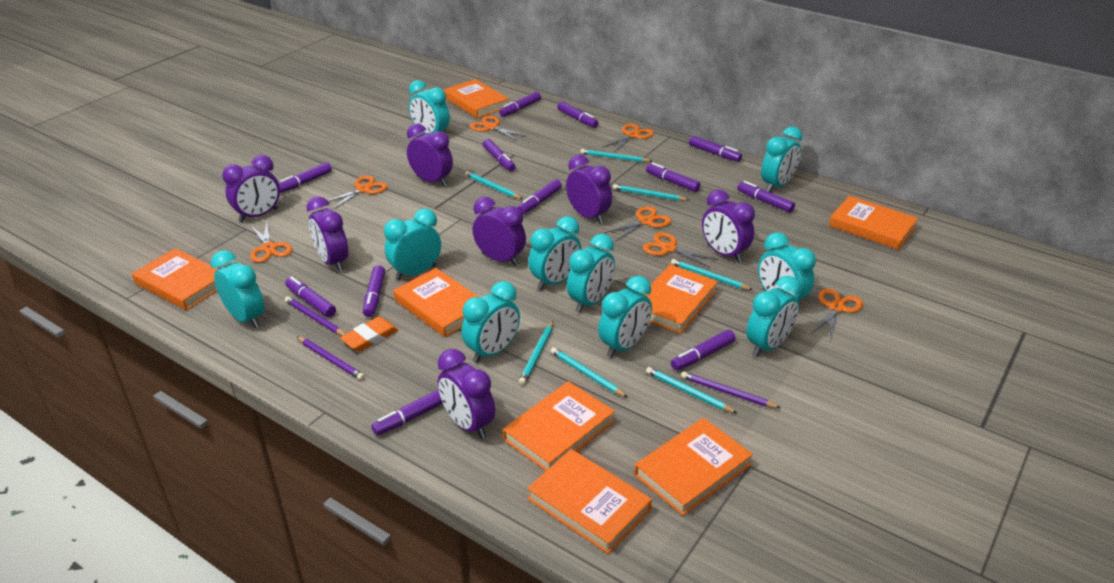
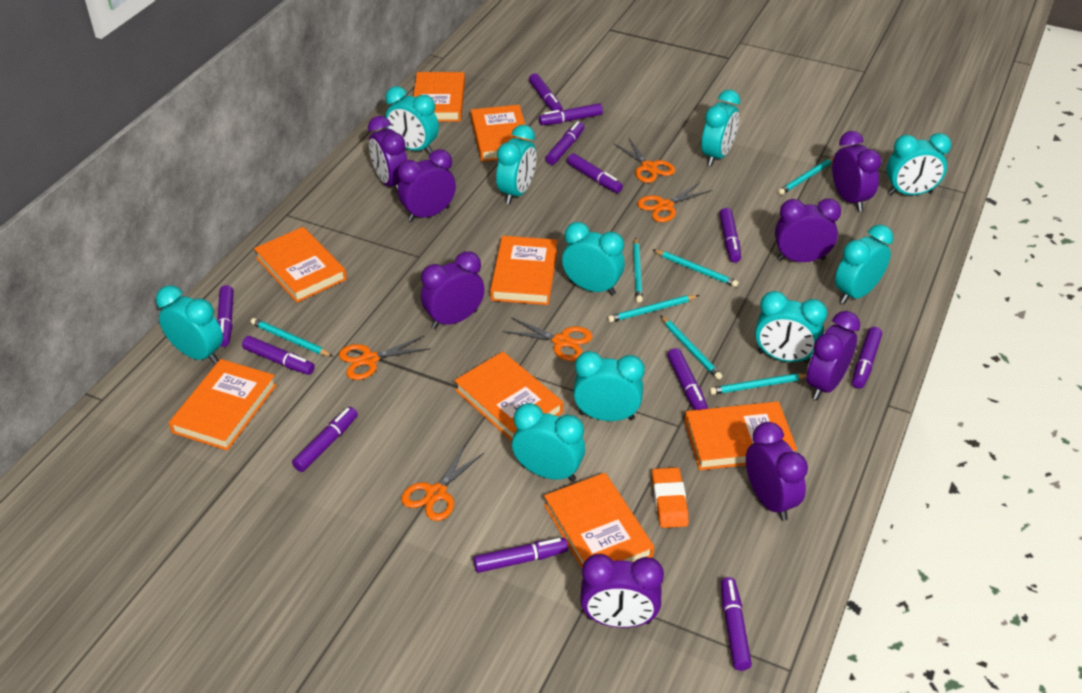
orange scissors: [250,221,292,263] [327,176,388,210] [470,116,526,141] [603,123,654,153] [604,206,671,242] [643,232,718,268] [811,289,863,341] = 7 -> [339,336,431,380] [401,445,484,521] [502,317,593,361] [613,137,675,183] [637,182,712,222] = 5
purple clock: [222,155,280,222] [306,196,348,272] [407,124,453,187] [438,349,495,439] [473,197,526,266] [566,155,612,224] [702,189,755,263] = 7 -> [368,116,407,193] [398,149,456,222] [421,251,485,329] [580,554,664,628] [746,422,808,521] [775,198,841,262] [806,311,860,400] [832,131,882,211] = 8
purple pencil: [285,296,345,336] [296,336,365,380] [681,371,780,408] = 3 -> none = 0

